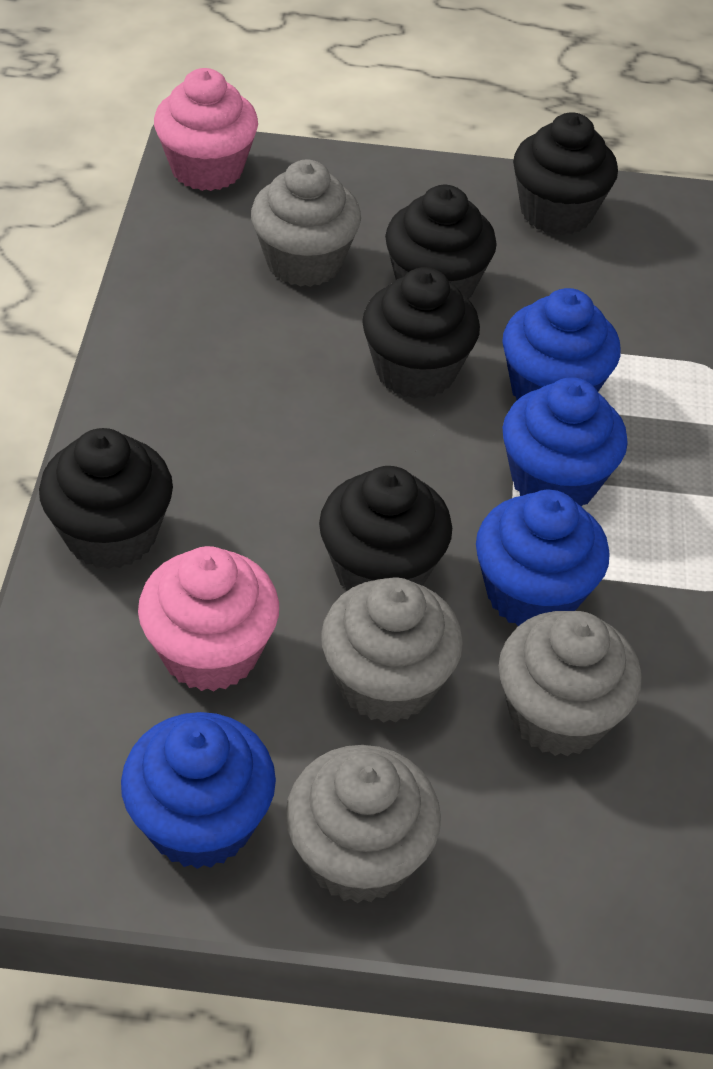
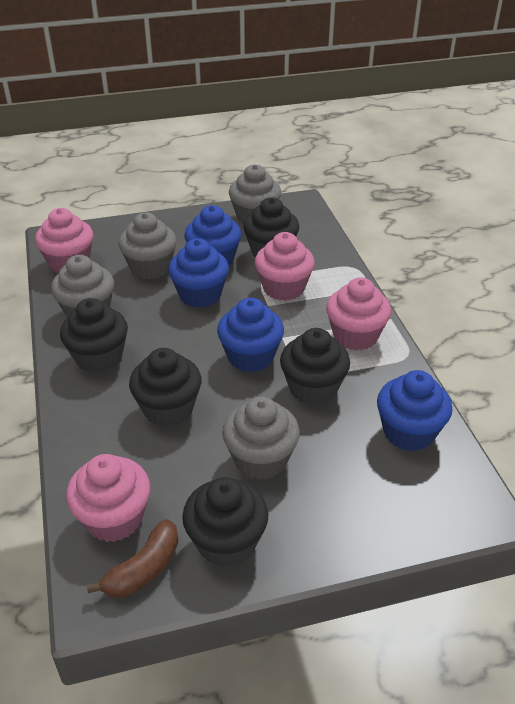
brown banana: none = 0 -> [87,519,179,598] = 1
pink cupcake: [138,546,279,691] [154,68,258,191] = 2 -> [35,208,94,273] [66,454,150,542] [255,232,315,301] [326,277,391,350] = 4

